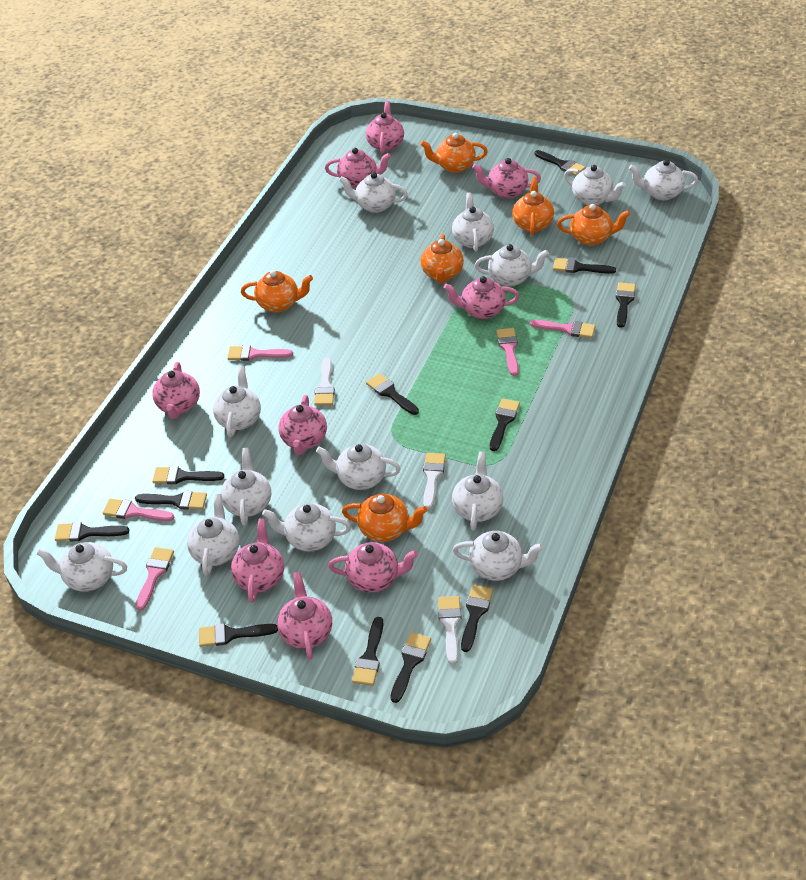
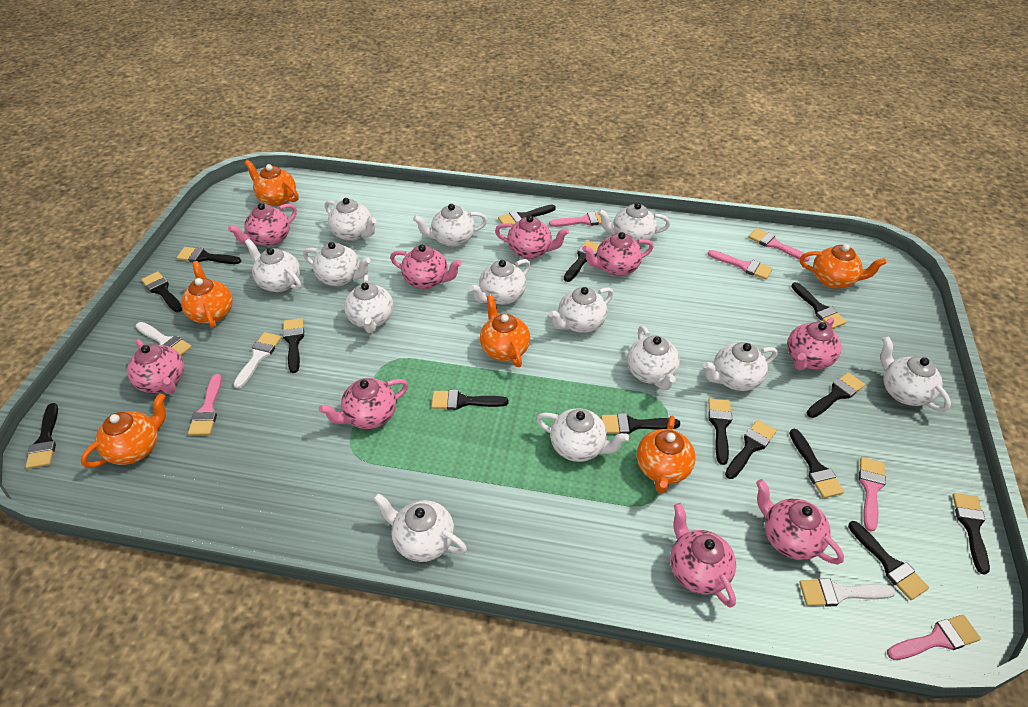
black brush: [55,522,129,541] [135,491,207,510] [153,466,224,484] [199,624,278,647] [352,617,383,686] [366,373,419,415] [390,632,431,703] [461,585,493,652] [490,399,520,451] [535,150,585,176] [553,258,616,274] [616,282,636,328] = 12 -> [25,403,58,469] [141,271,182,312] [177,247,241,264] [283,318,304,373] [431,390,509,410] [498,205,556,228] [564,240,600,282] [601,413,680,434] [708,398,732,465] [725,420,777,479] [789,429,844,498] [791,282,847,329] [807,372,865,418] [848,521,929,600] [952,493,990,575] = 15
pink brush: [103,498,174,521] [136,547,174,611] [227,345,293,361] [496,328,519,376] [530,320,596,338] = 5 -> [188,374,222,435] [549,212,610,227] [708,250,773,280] [748,228,810,262] [859,457,886,532] [887,615,981,660] = 6

